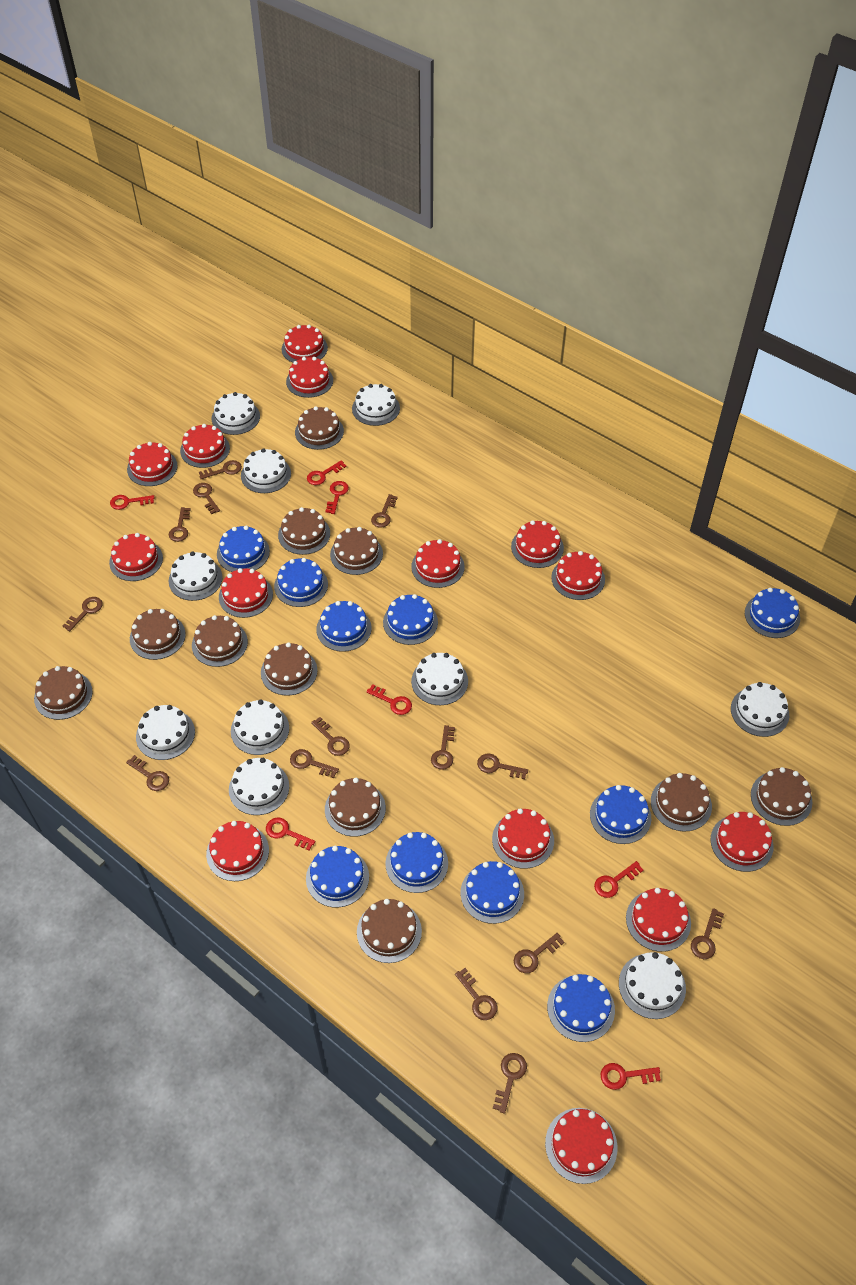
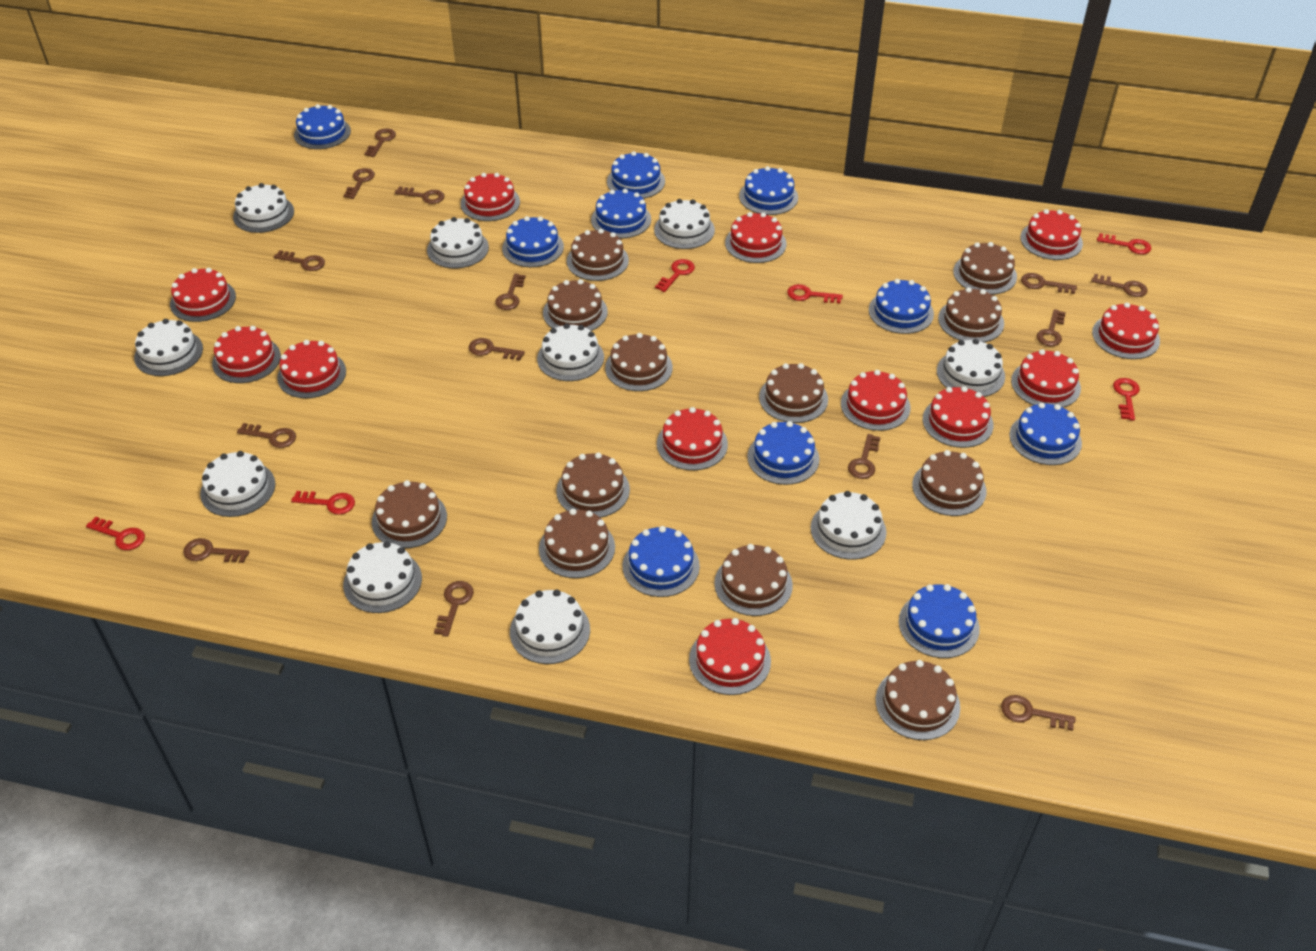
brown cake: [34,666,93,720] [130,609,186,660] [192,615,248,667] [261,642,318,696] [278,507,330,555] [295,406,344,450] [325,778,386,837] [330,527,383,575] [357,899,422,963] [651,773,712,832] [751,767,812,826] = 11 -> [372,480,447,548] [539,509,615,578] [543,279,608,331] [556,453,630,518] [567,229,629,281] [605,333,673,391] [714,544,793,616] [759,363,828,423] [876,660,960,740] [912,450,987,516] [938,287,1004,342] [953,242,1017,295] = 12
red cake: [109,533,163,581] [127,442,178,486] [180,424,230,468] [206,821,269,881] [219,568,273,618] [282,325,328,363] [286,357,333,398] [411,539,464,588] [492,808,554,869] [511,521,564,568] [545,1108,617,1184] [551,551,605,600] [626,888,691,952] [711,812,774,872] = 14 -> [170,268,236,322] [212,326,281,383] [277,340,346,398] [461,173,520,221] [657,407,728,470] [689,618,771,695] [725,212,786,263] [841,370,911,431] [923,386,993,448] [1011,349,1081,408] [1020,209,1083,260] [1092,303,1160,359] = 12
red key: [110,495,155,510] [266,817,315,851] [307,460,346,485] [325,481,349,514] [366,684,412,715] [594,861,643,898] [601,1063,661,1090] = 7 -> [86,517,145,550] [291,491,355,515] [655,259,695,292] [787,284,843,304] [1097,233,1151,254] [1113,378,1140,421] = 6

